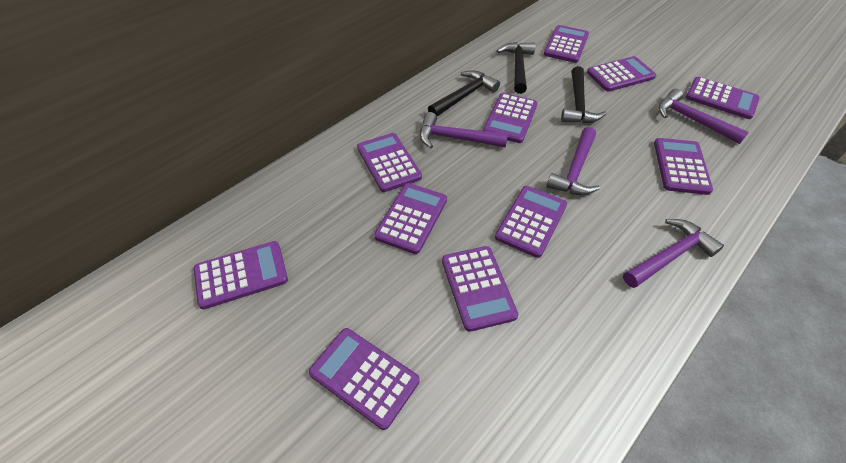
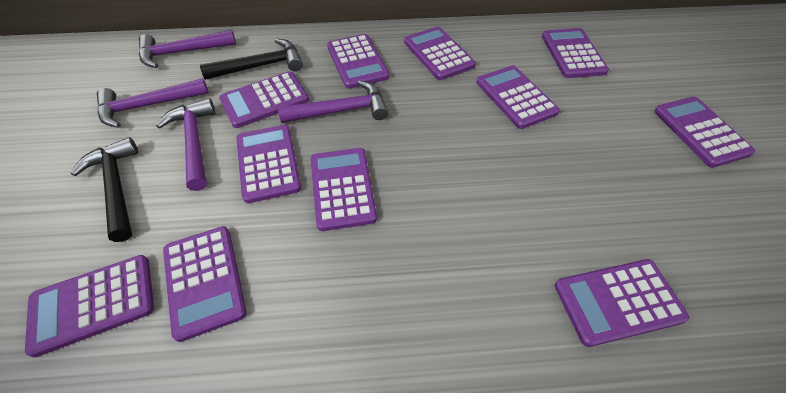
black hammer: [428,70,500,116] [497,42,536,94] [561,66,606,123] = 3 -> [71,137,138,242] [200,39,303,80] = 2

